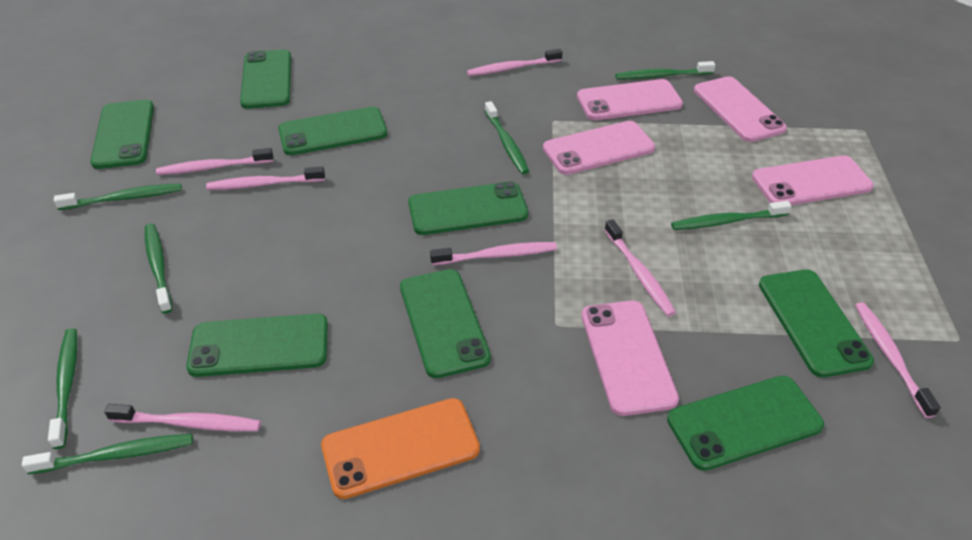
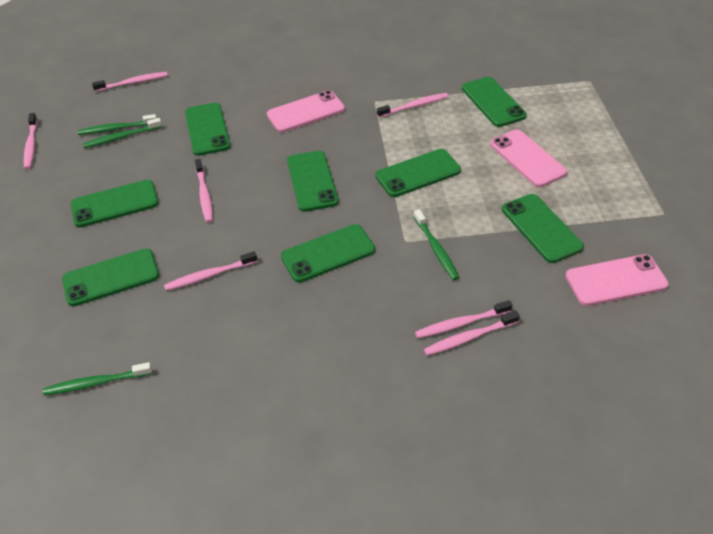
green toothbrush: [22,434,193,474] [48,328,77,449] [53,183,182,210] [145,224,172,314] [485,101,529,174] [615,61,715,79] [671,201,791,230] = 7 -> [43,362,152,395] [78,114,157,135] [83,118,162,148] [414,209,459,280] = 4
orange phone: [321,398,480,499] = 1 -> none = 0
pink phone: [543,121,655,175] [577,79,683,120] [582,301,679,416] [694,76,787,142] [752,156,874,205] = 5 -> [267,90,345,132] [490,129,567,187] [565,254,669,306] = 3

